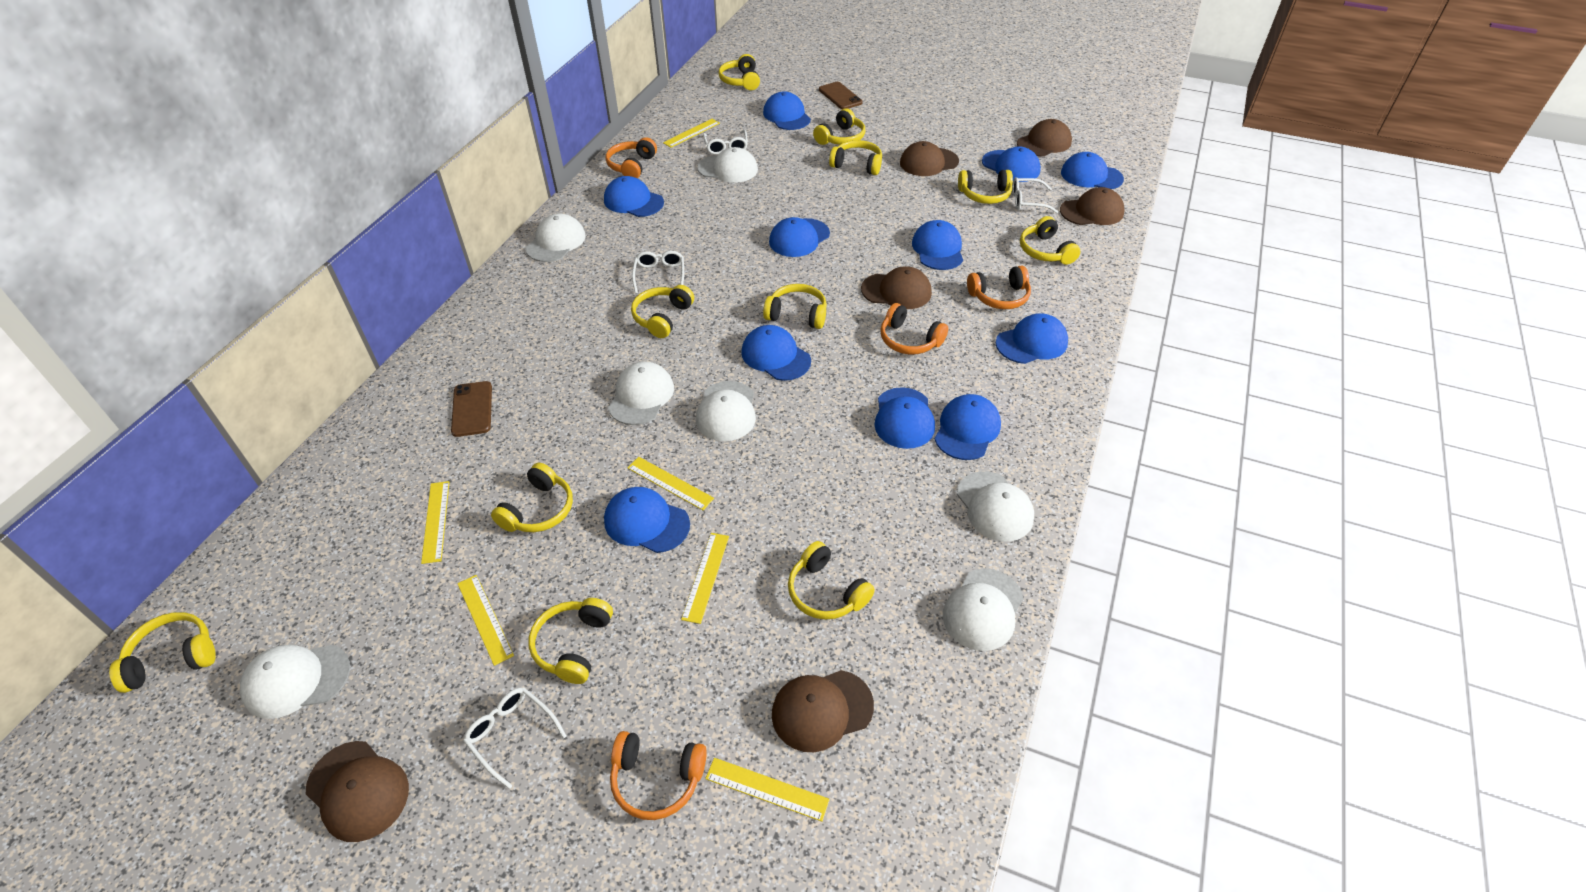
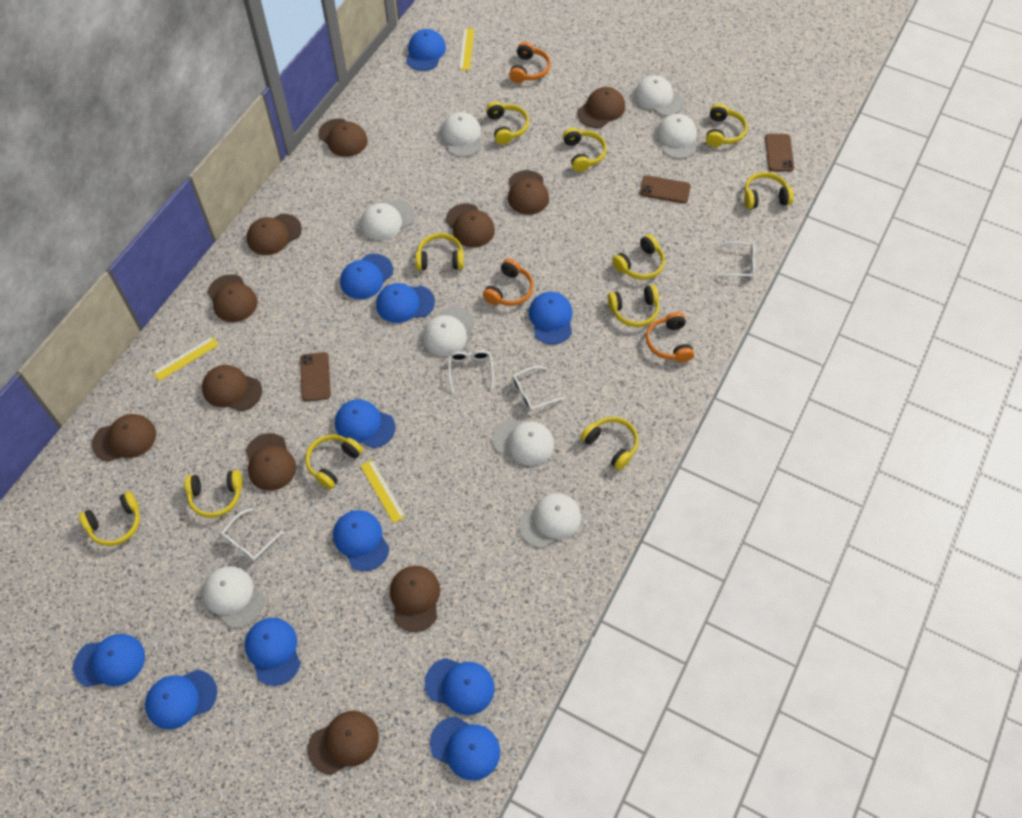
brown cap: [306,741,409,842] [772,670,874,752] [861,266,932,309] [900,141,959,176] [1017,119,1072,156] [1060,187,1125,225] = 6 -> [92,414,156,462] [202,365,262,411] [207,274,258,322] [245,433,296,491] [247,214,302,255] [307,711,379,775] [318,118,368,157] [390,566,440,632] [446,203,495,248] [508,170,549,215] [577,87,625,128] = 11
brown phone: [451,381,492,437] [819,82,863,109] = 2 -> [300,352,331,401] [640,175,691,203] [765,134,794,172] = 3
orange headphones: [606,137,657,178] [610,731,707,820] [880,303,948,355] [967,266,1031,309] = 4 -> [483,259,534,306] [509,42,551,83] [646,312,694,362] = 3
white cap: [240,644,350,719] [526,214,586,262] [608,362,674,425] [696,381,756,441] [697,147,758,183] [943,568,1024,651] [957,471,1034,542] = 7 -> [202,566,264,628] [360,200,415,241] [423,306,474,356] [442,112,482,157] [492,419,554,466] [519,493,581,548] [635,76,684,116] [657,114,697,159] = 8
yellow ruler: [421,481,449,564] [457,575,514,666] [628,457,714,510] [663,119,720,148] [681,533,729,624] [705,758,830,822] = 6 -> [153,337,219,381] [360,460,405,523] [459,28,475,70] = 3

